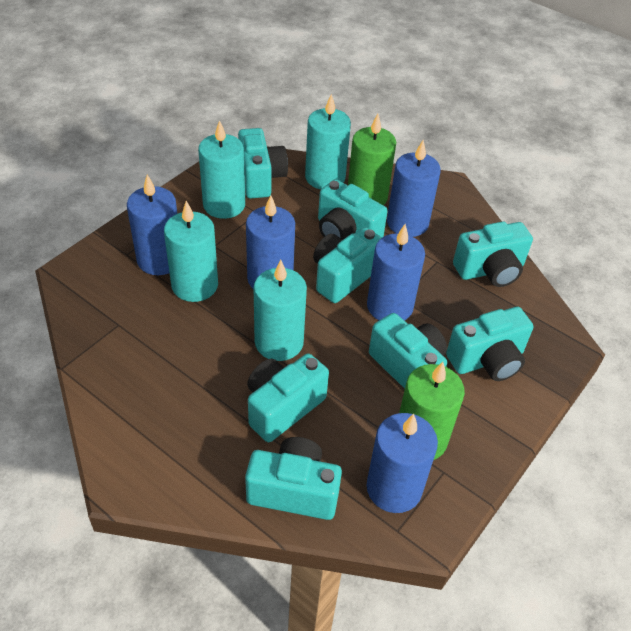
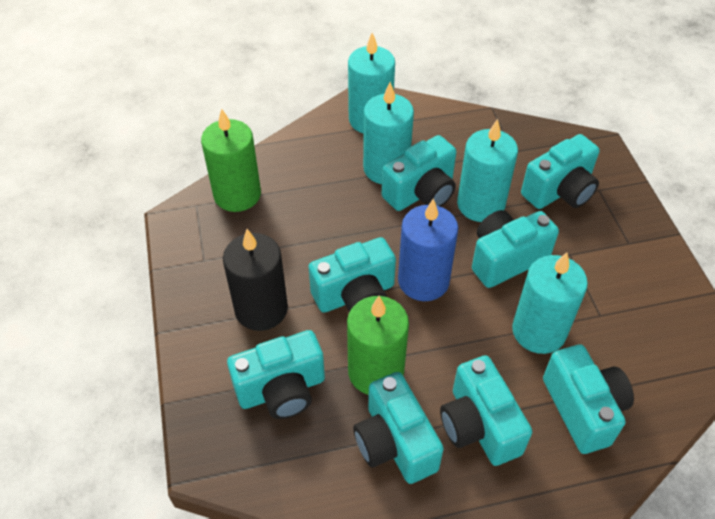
black candle: none = 0 -> [223,229,288,331] = 1
blue candle: [127,175,177,275] [246,195,295,290] [366,413,438,513] [367,224,425,321] [387,140,441,237] = 5 -> [398,198,458,301] = 1

